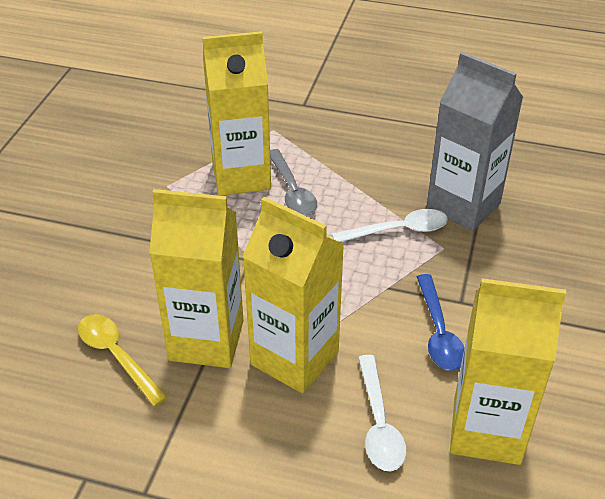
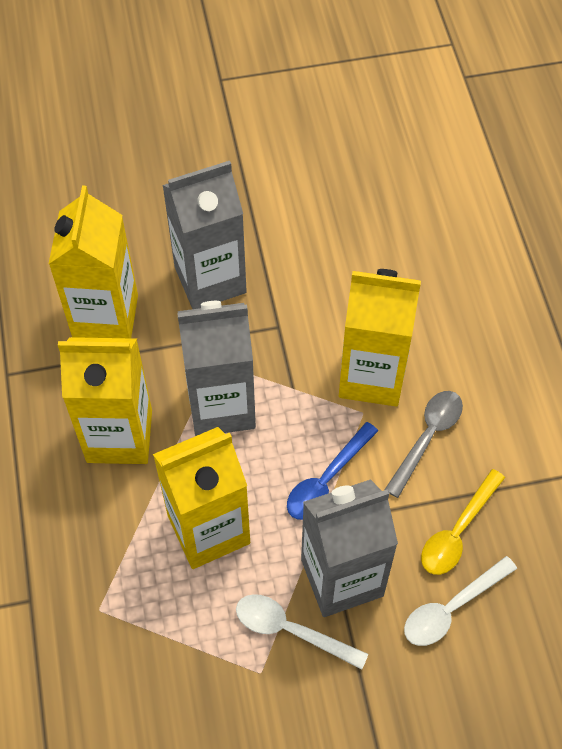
grey carton: [427,52,523,231] = 1 -> [162,161,247,309] [177,301,256,436] [301,479,398,617] = 3

